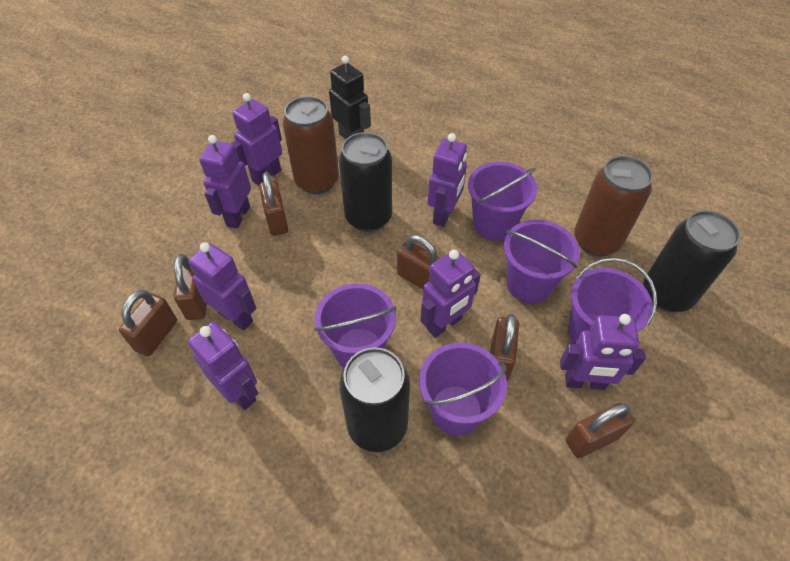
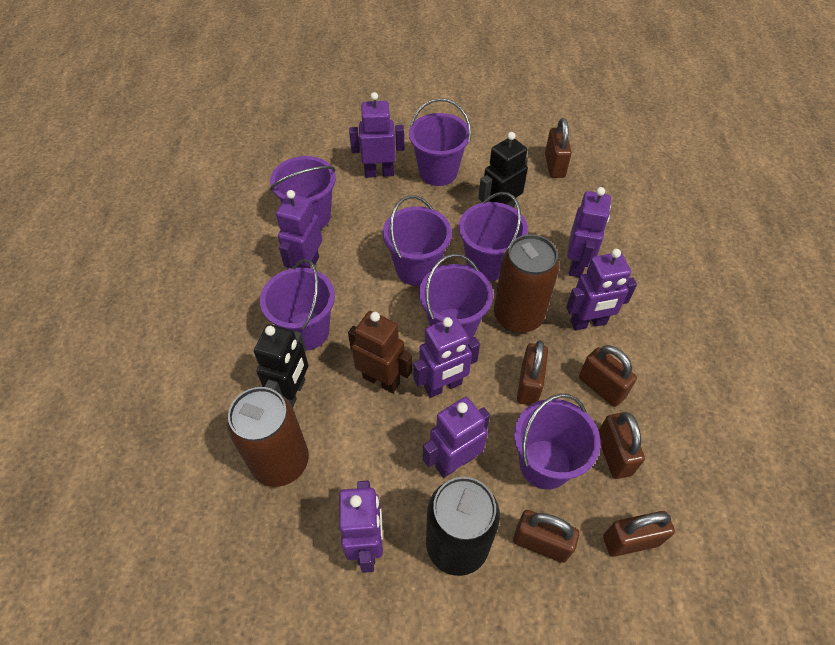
black can: [339,132,392,232] [339,347,410,452] [643,210,740,312] = 3 -> [426,477,500,576] = 1
black robot: [329,56,371,139] = 1 -> [254,324,308,407] [478,132,528,208] = 2
brown robot: none = 0 -> [348,311,412,393] = 1
purple bucket: [314,283,397,368] [419,343,507,435] [468,162,537,241] [504,220,580,303] [568,258,657,344] = 5 -> [260,259,335,351] [270,156,336,229] [383,195,452,286] [409,98,471,186] [419,254,493,339] [459,192,528,281] [514,394,601,489] = 7

